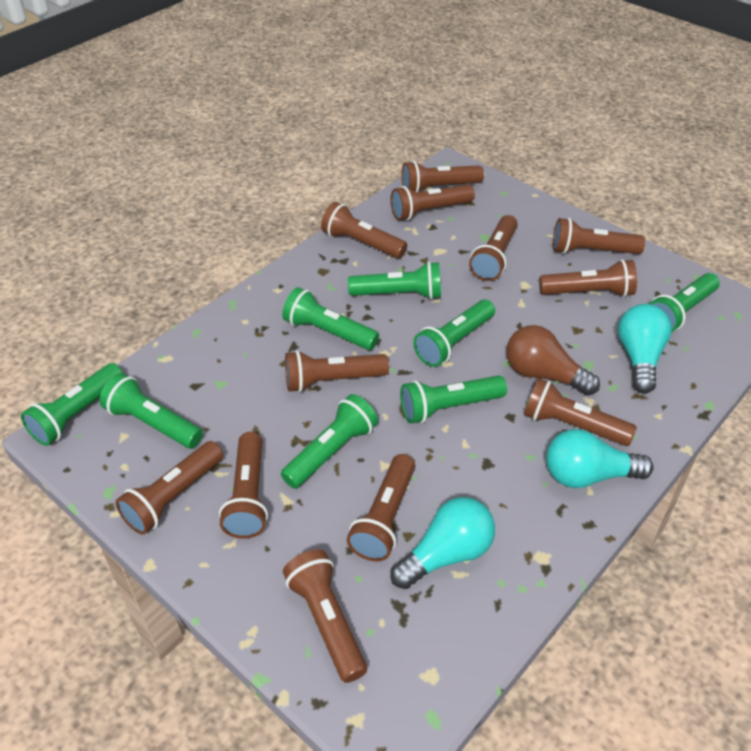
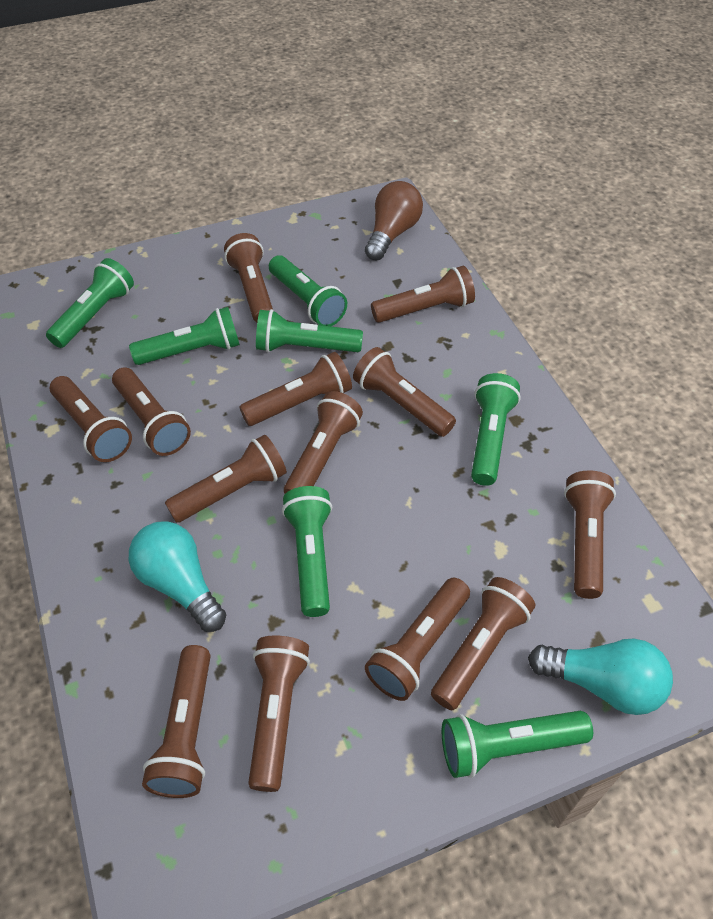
brown flashlight: [116,441,223,535] [219,432,268,539] [283,549,367,683] [285,350,389,392] [321,202,407,259] [347,454,415,561] [391,185,475,221] [401,161,484,192] [469,215,518,281] [524,378,637,446] [539,259,637,297] [553,218,645,254] = 12 -> [50,376,132,462] [112,367,191,456] [142,645,210,798] [165,435,287,523] [224,233,273,322] [239,352,352,426] [248,635,310,792] [284,391,363,494] [353,347,456,437] [365,578,470,701] [371,266,475,323] [431,577,535,710] [564,470,616,599] = 13
green flashlight: [21,363,123,446] [99,373,203,449] [281,394,378,489] [282,287,379,350] [348,262,441,300] [400,376,507,424] [413,300,495,367] [649,273,720,332] = 8 -> [46,258,134,348] [129,307,240,365] [256,309,363,352] [269,255,347,326] [282,486,332,617] [442,711,593,778] [471,373,521,486] = 7
turquoise light bulb: [390,497,495,589] [546,429,654,488] [618,304,672,394] = 3 -> [129,521,226,632] [528,639,673,715] = 2

